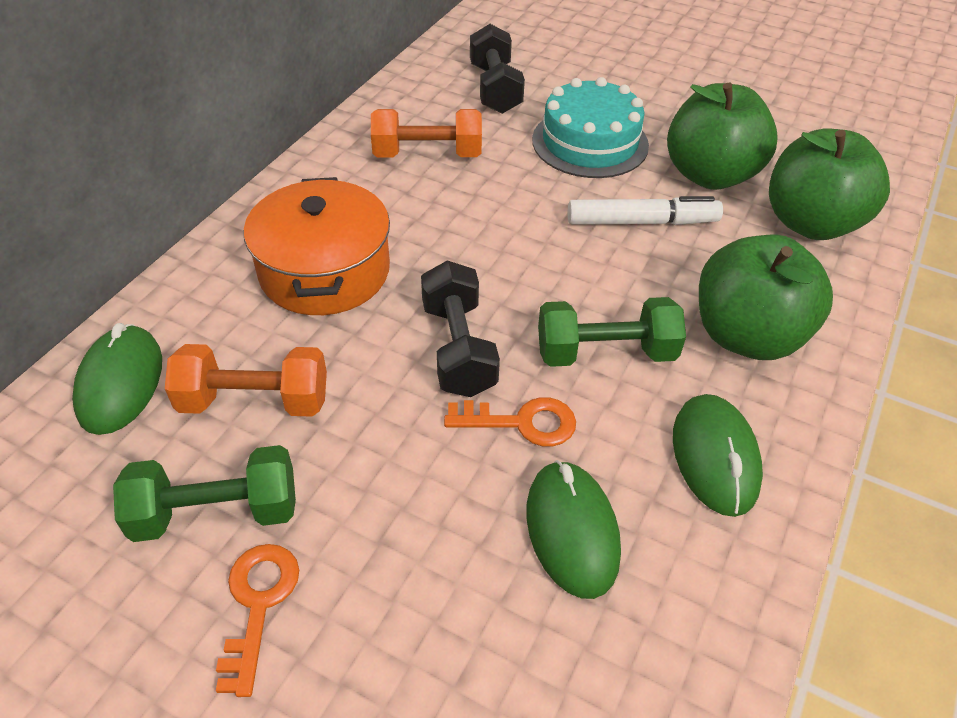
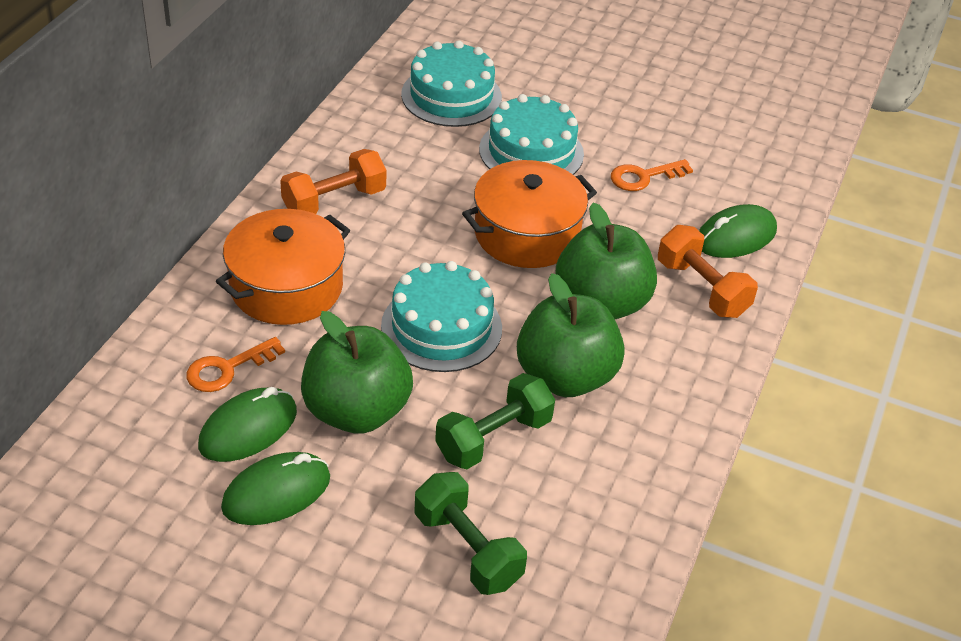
black dumbbell: [421,260,500,397] [470,24,525,114] = 2 -> none = 0
orange pot: [244,177,390,315] = 1 -> [216,209,350,325] [462,160,597,268] = 2
turquoise cake: [532,77,649,178] = 1 -> [381,261,502,372] [401,40,502,127] [479,94,584,175] = 3
white marker: [568,196,723,225] = 1 -> none = 0

